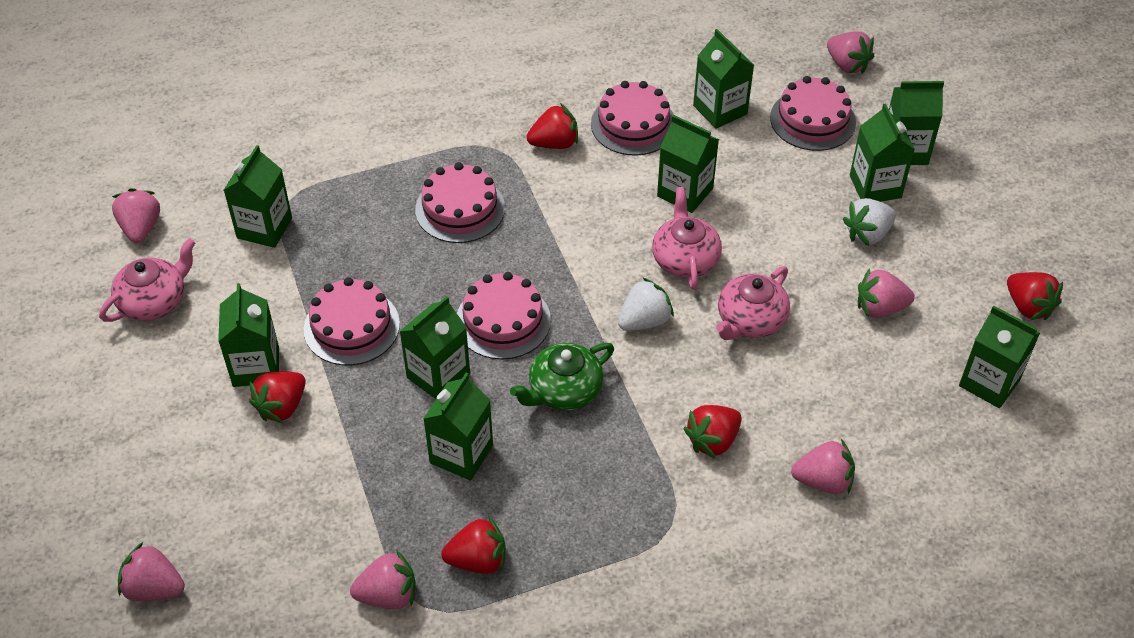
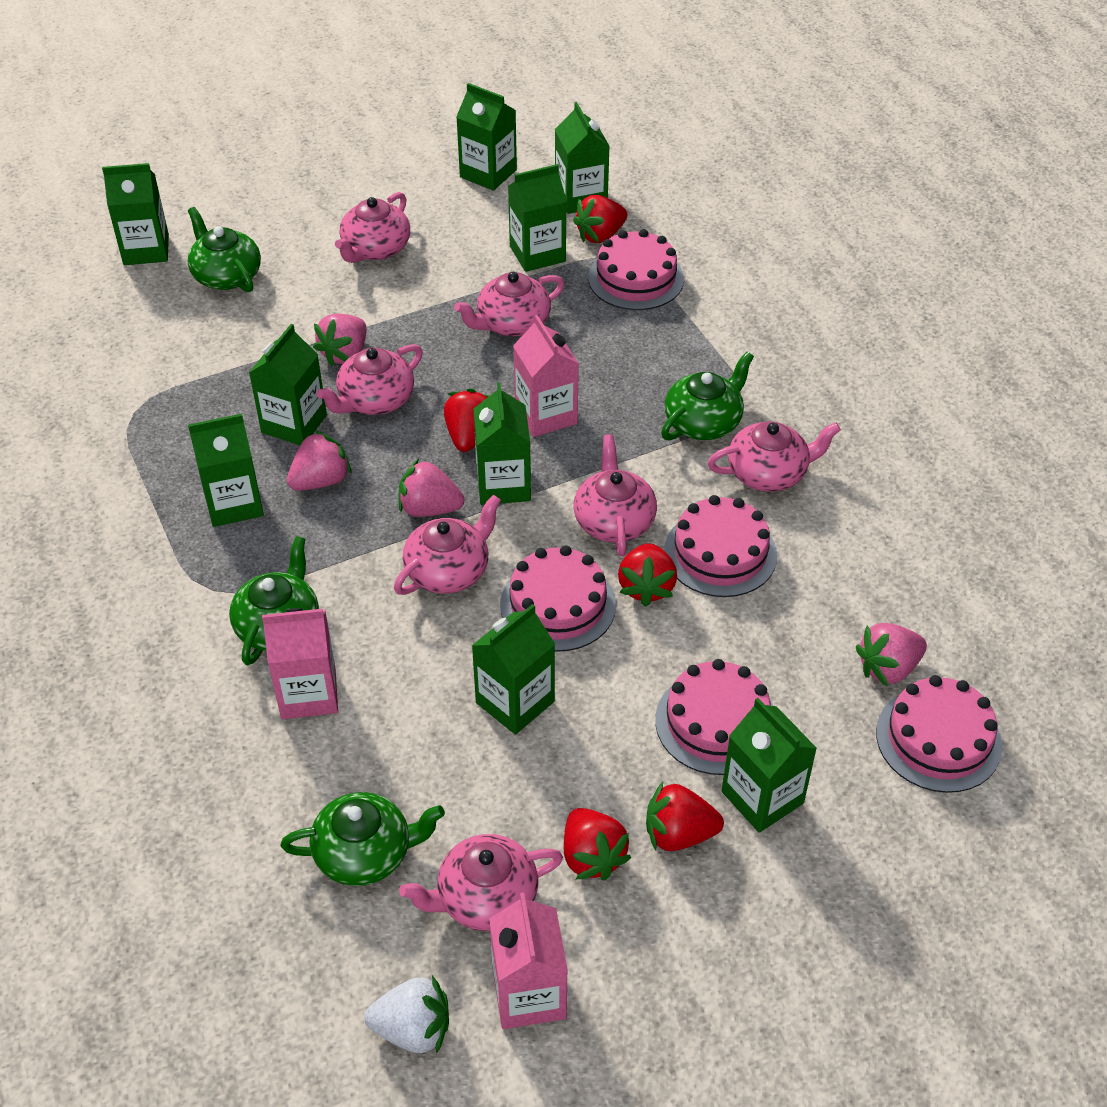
green teapot: [510,343,614,410] = 1 -> [188,207,261,292] [229,536,319,665] [281,792,445,886] [661,352,754,440] = 4
pink carton: none = 0 -> [262,608,338,719] [489,892,568,1029] [513,315,579,437] = 3
pink strawberry: [112,188,160,243] [118,542,185,601] [350,550,416,609] [791,439,855,494] [827,32,874,74] [858,268,915,318] = 6 -> [287,430,351,491] [313,314,367,366] [398,459,465,517] [856,623,927,687] = 4
pink teapot: [99,238,195,322] [652,187,722,290] [716,266,790,340] = 3 -> [317,344,423,415] [335,192,410,263] [394,495,501,595] [399,834,563,931] [454,272,564,336] [574,434,657,556] [708,421,841,492] = 7
white strawberry: [618,277,674,331] [843,198,896,246] = 2 -> [364,975,449,1054] = 1

